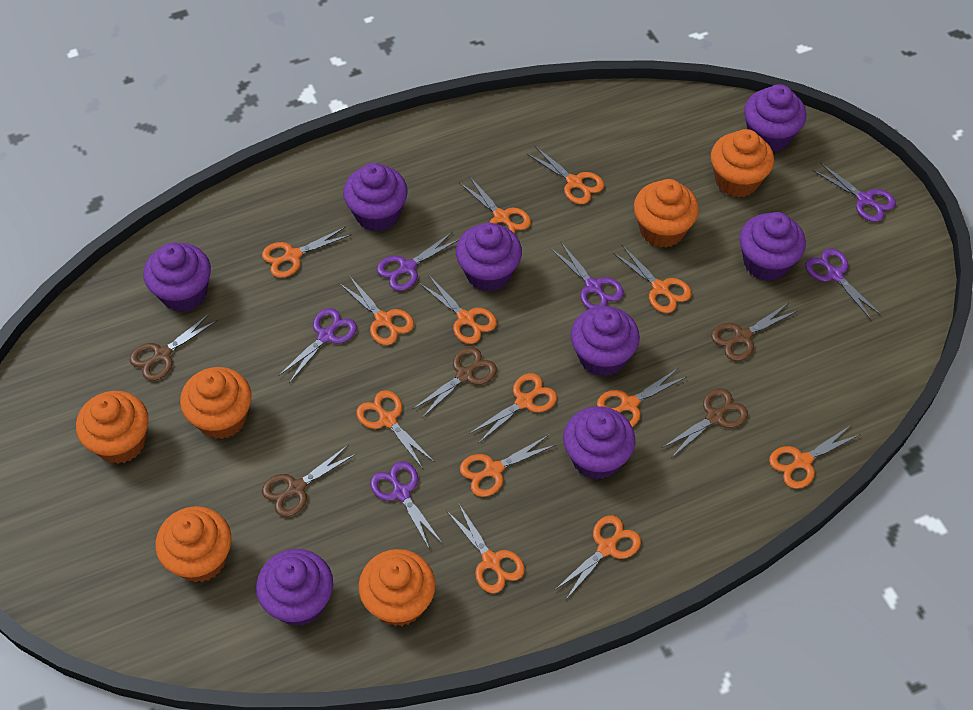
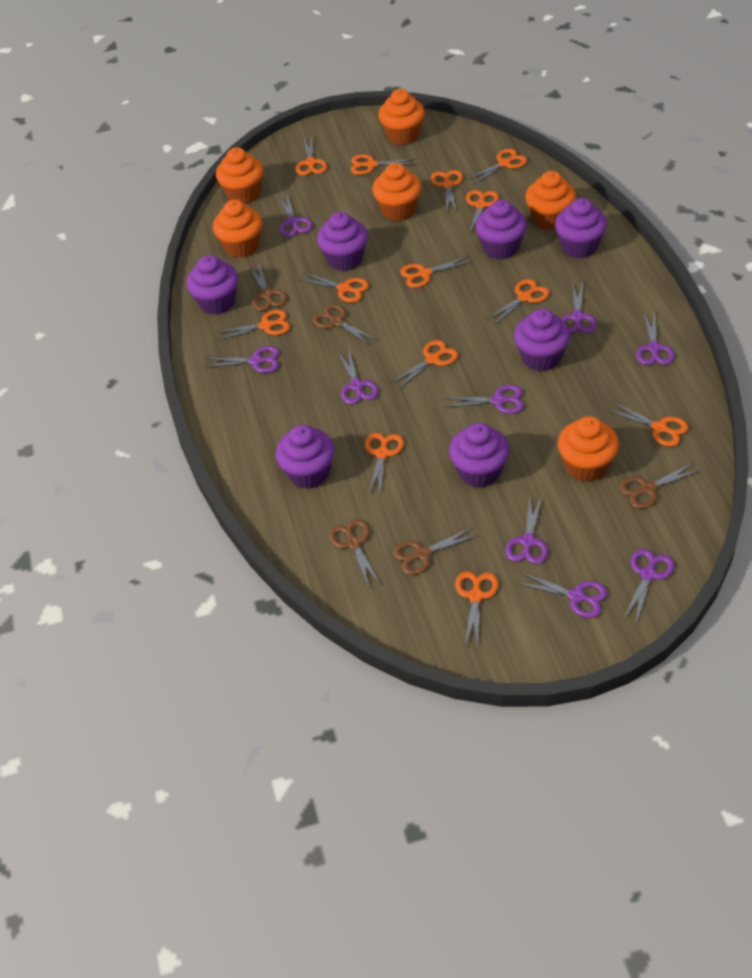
purple cupcake: [144,243,211,312] [256,549,333,626] [343,163,408,232] [456,223,522,292] [563,406,635,480] [571,306,640,377] [739,212,806,281] [744,84,806,152] = 8 -> [186,255,238,315] [276,425,335,489] [317,212,368,271] [449,423,509,488] [475,200,527,259] [514,309,570,371] [555,198,607,258] = 7
purple scissors: [279,308,357,383] [370,461,442,550] [377,232,459,291] [550,241,624,309] [805,248,882,321] [812,163,896,222] = 6 -> [205,346,280,373] [278,195,313,237] [338,348,379,404] [444,385,524,414] [505,496,548,564] [517,572,608,618] [561,282,597,333] [623,549,674,623] [636,311,675,365] = 9

